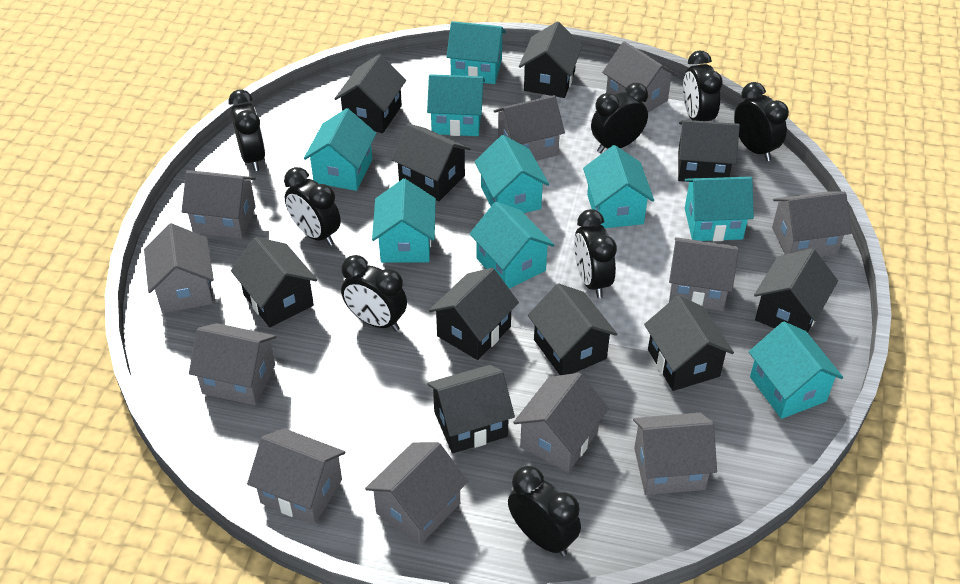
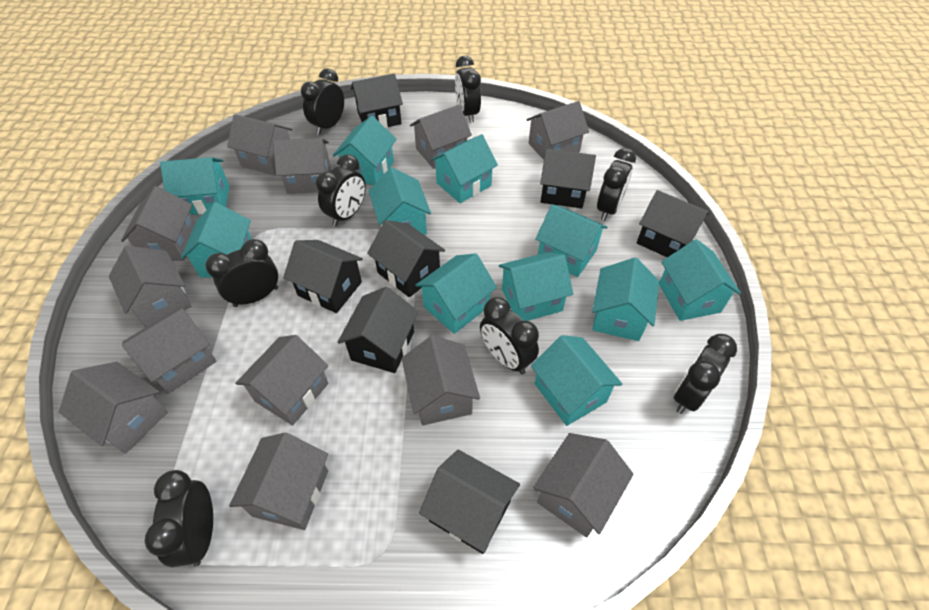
black house: [231,237,317,327] [334,54,406,133] [391,123,470,201] [427,365,515,453] [429,268,519,360] [519,21,583,98] [528,283,617,375] [644,296,734,391] [678,120,740,182] [754,248,838,333] = 10 -> [283,240,363,313] [338,287,418,373] [351,74,403,128] [367,220,445,297] [419,449,520,554] [540,149,596,208] [637,190,709,257] = 7
grey house: [144,223,214,313] [181,171,256,239] [189,323,276,405] [247,428,345,525] [365,442,468,545] [494,95,565,161] [513,373,609,473] [602,42,677,112] [633,413,717,495] [669,237,739,311] [772,192,851,257] = 11 -> [59,362,168,454] [109,246,191,327] [121,186,195,261] [122,307,217,394] [227,114,292,176] [229,432,328,530] [235,335,329,426] [273,138,331,194] [402,335,480,426] [410,105,472,169] [526,101,589,160] [533,433,634,537] = 12
turquoise house: [304,108,377,191] [372,179,436,263] [427,74,485,136] [446,21,506,84] [470,202,555,289] [474,135,549,213] [583,145,654,228] [685,177,754,241] [749,322,843,419] = 9 -> [160,157,230,215] [181,202,252,278] [333,116,396,185] [369,167,431,235] [415,253,497,334] [430,134,498,203] [499,252,573,321] [531,335,622,426] [535,204,608,277] [592,257,659,341] [659,239,741,321] = 11

